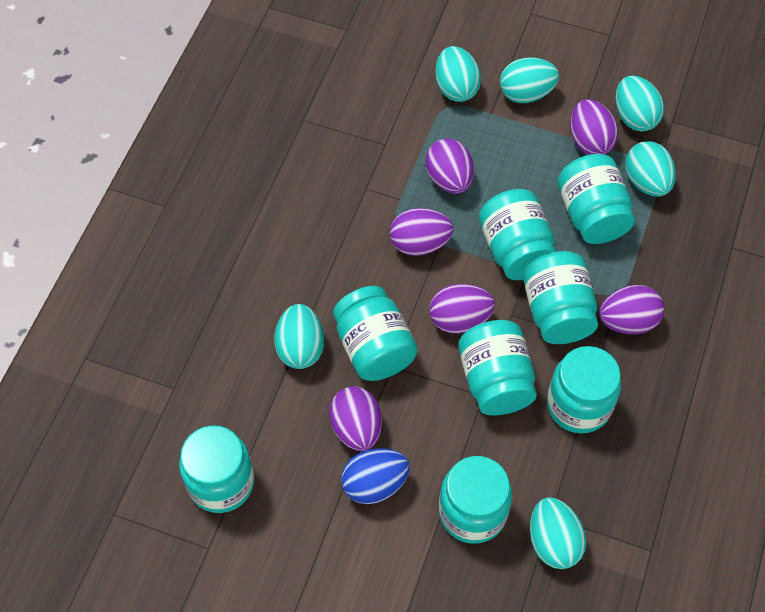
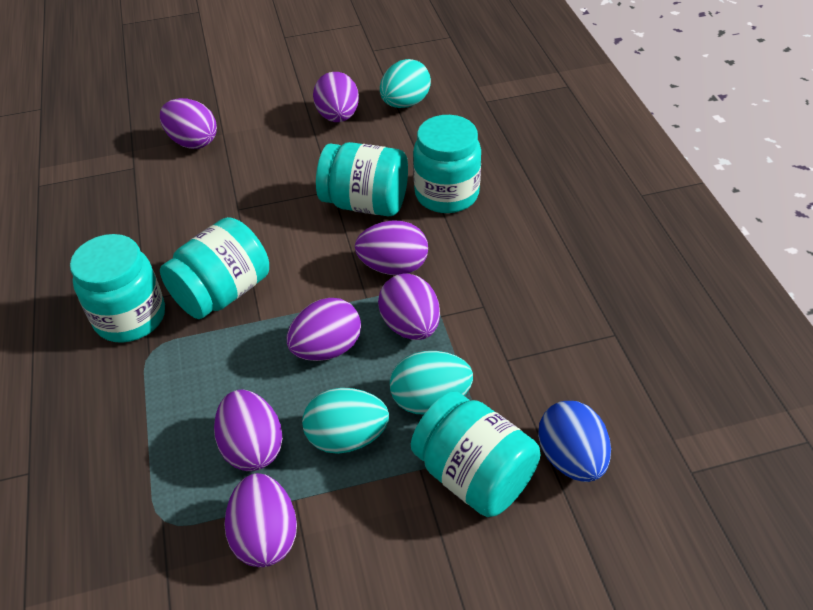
purple egg: [329,386,382,451] [390,208,454,256] [425,139,474,194] [429,284,495,334] [570,99,619,155] [599,285,664,335] = 6 -> [160,98,217,149] [214,390,283,471] [224,473,297,567] [287,298,361,361] [313,72,359,122] [355,220,428,275] [378,274,440,340] = 7
turquoise egg: [274,304,324,369] [435,46,481,102] [500,58,559,103] [530,497,587,569] [615,76,664,132] [625,141,676,197] = 6 -> [302,388,389,454] [380,59,431,108] [390,351,473,414] = 3
turquoise jar: [179,425,255,513] [333,286,418,381] [439,456,512,544] [458,320,537,415] [479,189,557,280] [523,251,598,344] [547,346,621,434] [557,154,635,244] = 8 -> [70,234,165,343] [160,217,269,319] [316,142,408,216] [411,391,541,517] [413,115,481,213] = 5

